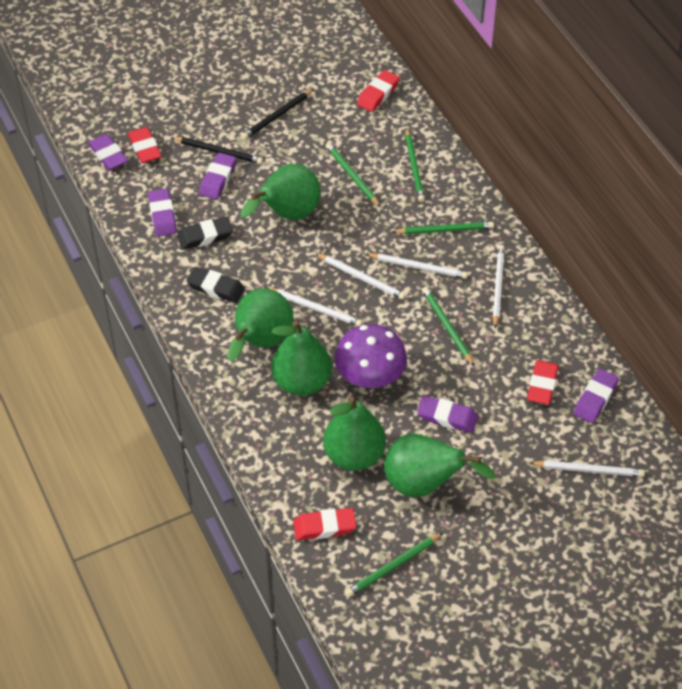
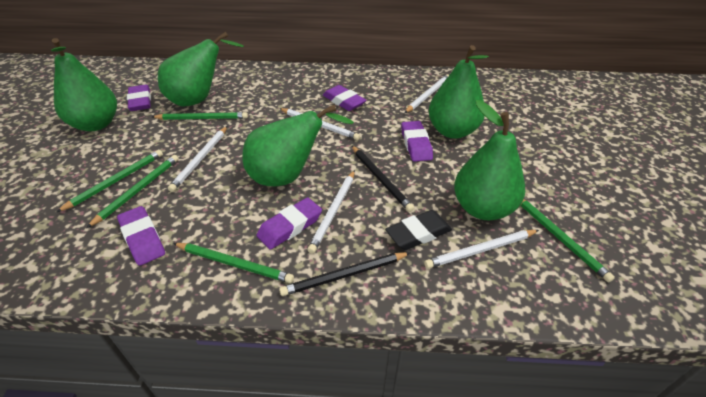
black eraser: [177,217,233,250] [187,267,245,303] = 2 -> [385,210,452,250] = 1
purple mushroom: [335,324,407,388] = 1 -> none = 0
red eraser: [128,127,162,163] [293,508,356,540] [357,70,400,112] [527,360,559,405] = 4 -> none = 0

